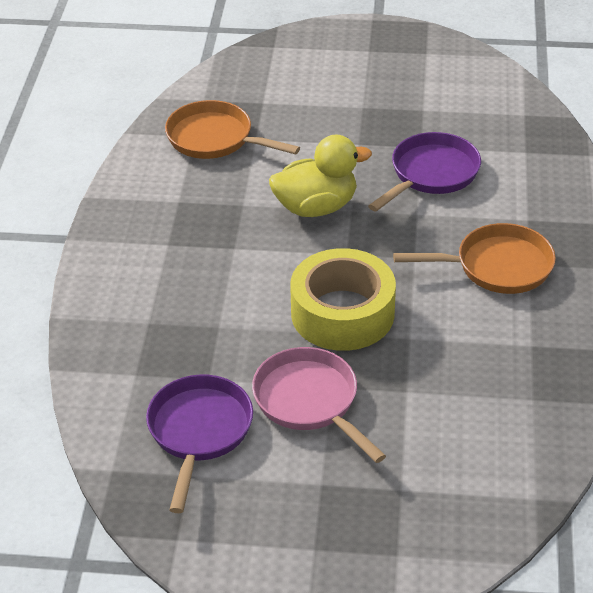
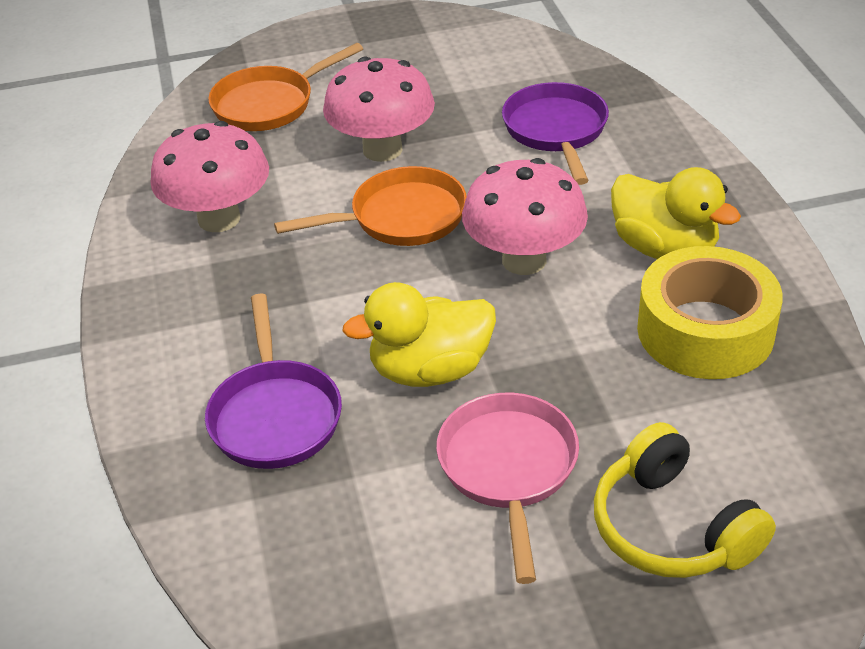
pink mushroom: none = 0 -> [150,121,269,232] [323,57,435,162] [462,158,588,275] = 3
yellow duck: [269,135,372,217] = 1 -> [342,282,496,387] [611,167,741,259] = 2
yellow headphones: none = 0 -> [594,422,776,578] = 1

